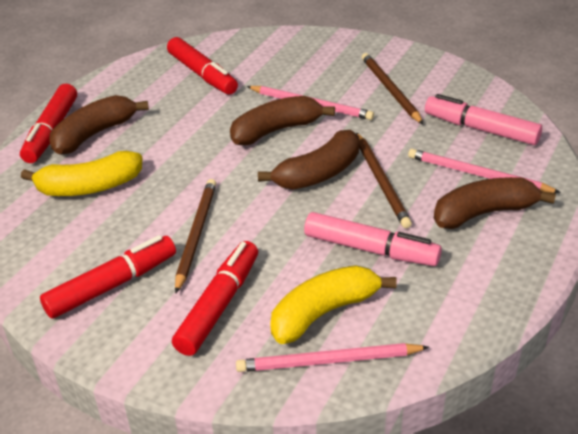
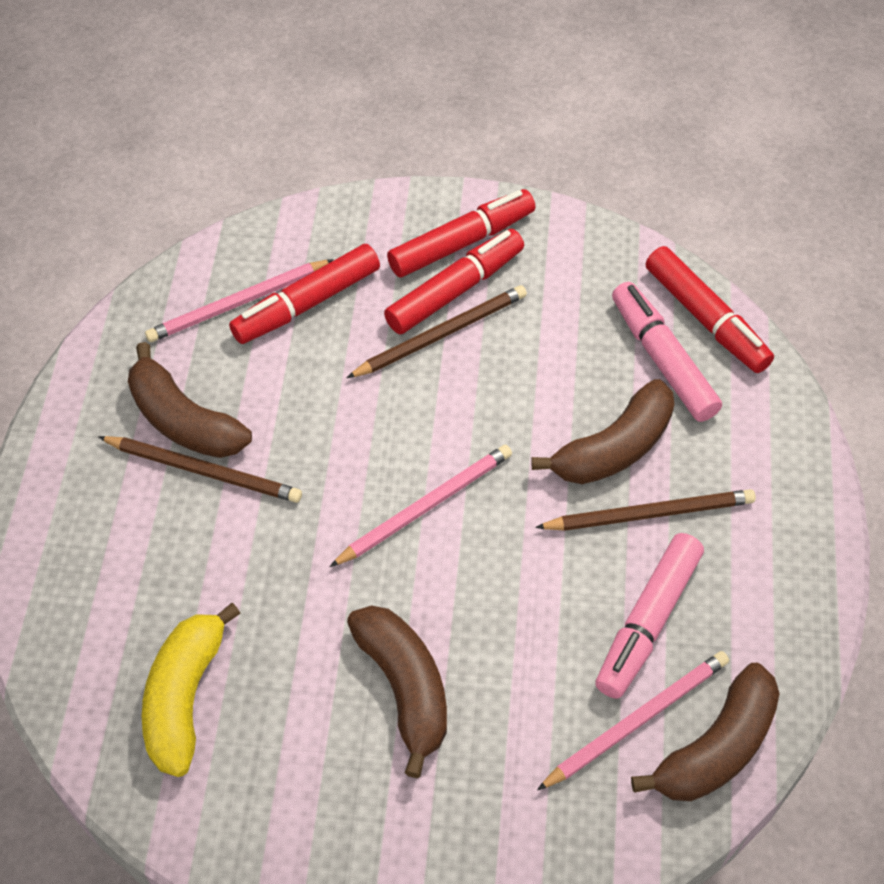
yellow banana: [21,151,142,196] [270,265,397,344] = 2 -> [142,603,241,777] = 1

